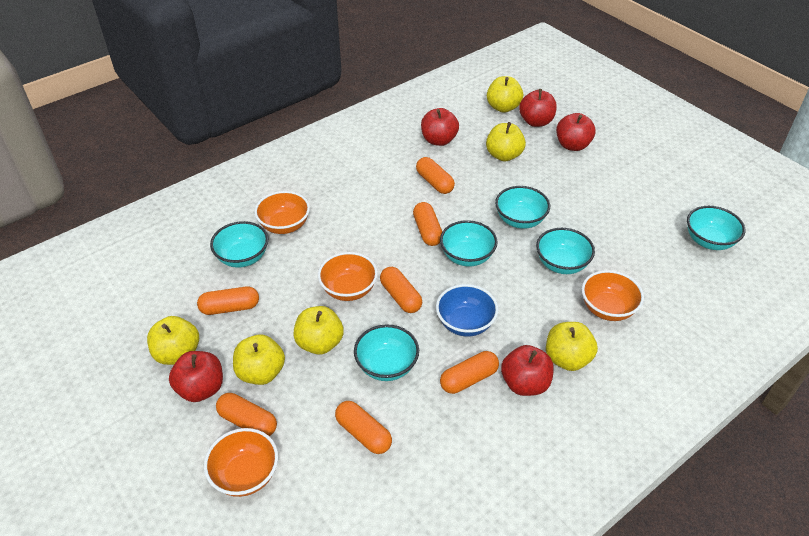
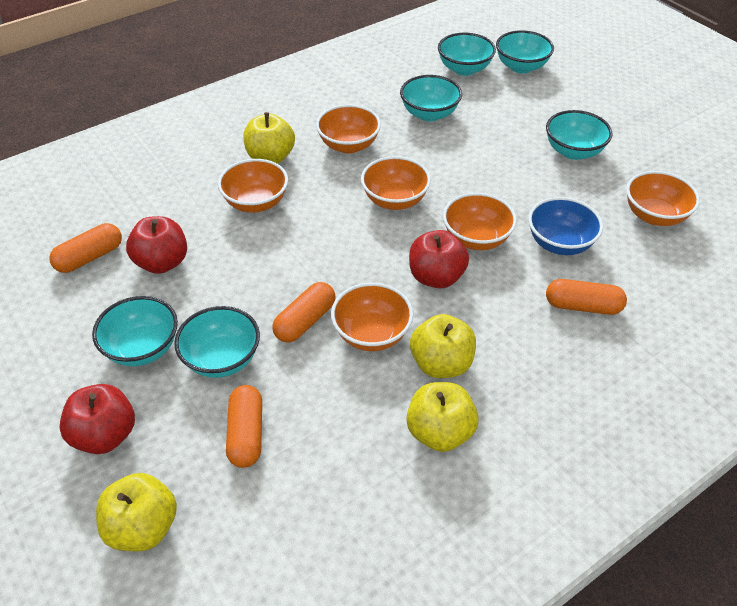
orange bowl: [204,428,278,497] [254,191,310,234] [318,252,378,301] [582,270,644,321] = 4 -> [218,159,288,213] [316,104,381,154] [331,283,413,351] [361,156,431,210] [443,193,517,250] [626,171,700,226] = 6
orange capsule: [197,287,259,315] [216,393,277,436] [335,401,392,454] [380,267,422,313] [413,202,442,246] [416,157,455,194] [440,351,499,394] = 7 -> [49,223,122,273] [226,385,262,468] [272,282,336,343] [546,279,627,315] = 4
red apple: [169,351,223,402] [421,108,459,146] [501,345,554,396] [519,89,557,127] [556,113,596,151] = 5 -> [59,384,135,454] [126,216,187,274] [409,230,469,288] = 3
yellow apple: [147,316,199,365] [233,335,285,385] [293,306,344,355] [486,122,526,162] [487,76,523,113] [546,322,598,371] = 6 -> [96,473,177,551] [244,112,295,164] [406,382,479,452] [410,314,476,378] = 4

